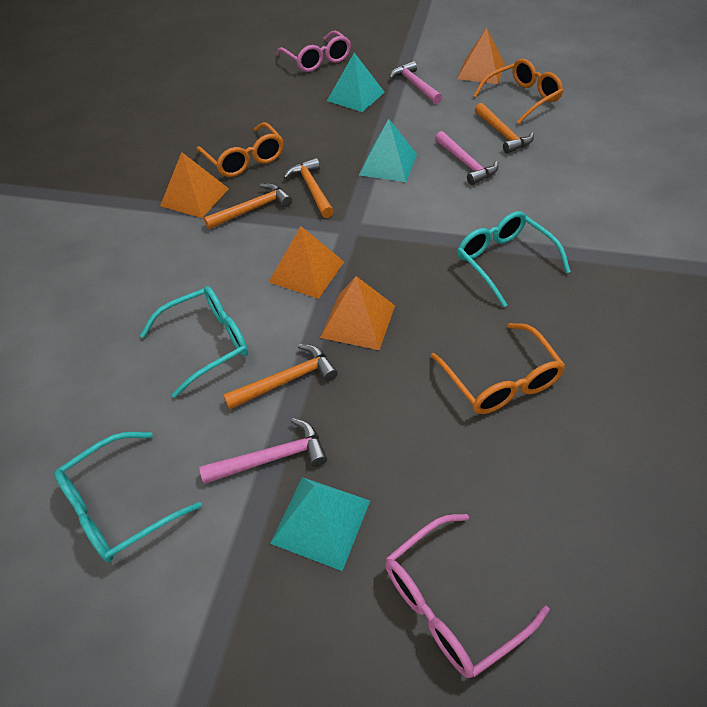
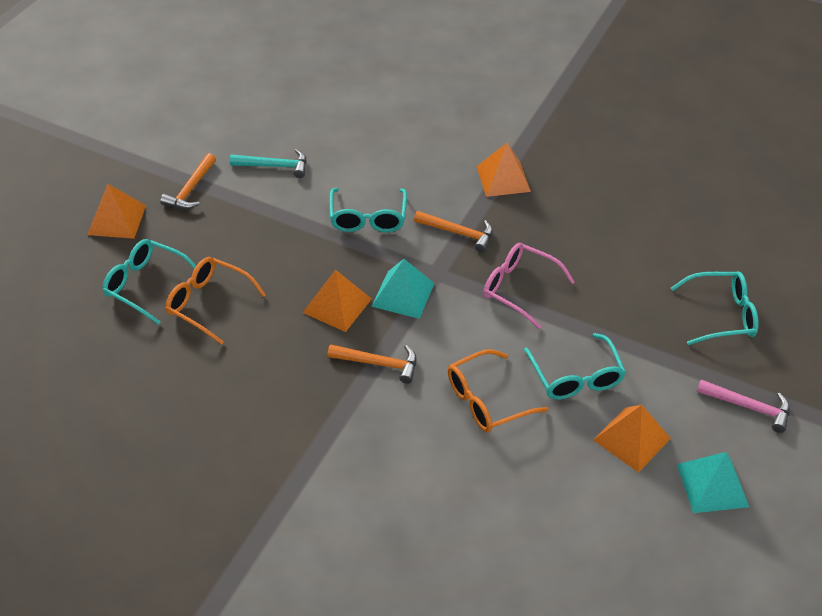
orange glasses: [196,122,284,177] [431,323,565,414] [473,59,563,124] = 3 -> [165,257,266,345] [448,349,548,432] = 2
orange hammer: [204,183,292,229] [223,344,338,409] [283,158,334,218] [475,103,534,154] = 4 -> [160,153,216,209] [327,344,417,384] [414,211,493,252] = 3
pink glasses: [277,30,351,72] [385,514,550,678] = 2 -> [483,243,575,329] = 1
pink hammer: [199,418,327,484] [390,61,442,104] [435,131,498,185] = 3 -> [697,379,790,433] = 1
turquoise glasses: [54,432,202,562] [140,286,248,398] [457,211,571,307] = 3 -> [102,239,196,325] [329,188,407,232] [524,333,626,400] [671,271,759,345] = 4
turquoise hammer: none = 0 -> [230,149,307,178] = 1
turquoise pyramid: [270,477,370,571] [327,53,385,112] [359,119,417,182] = 3 -> [371,259,435,319] [677,452,749,513] = 2

